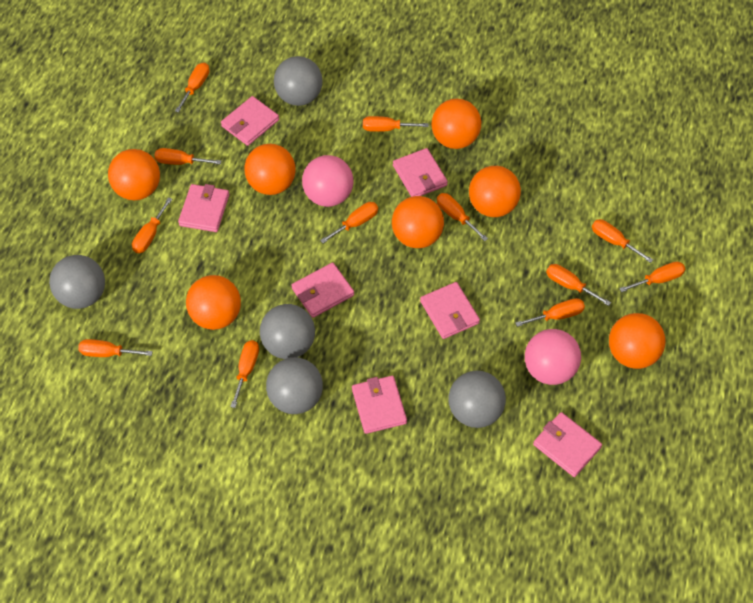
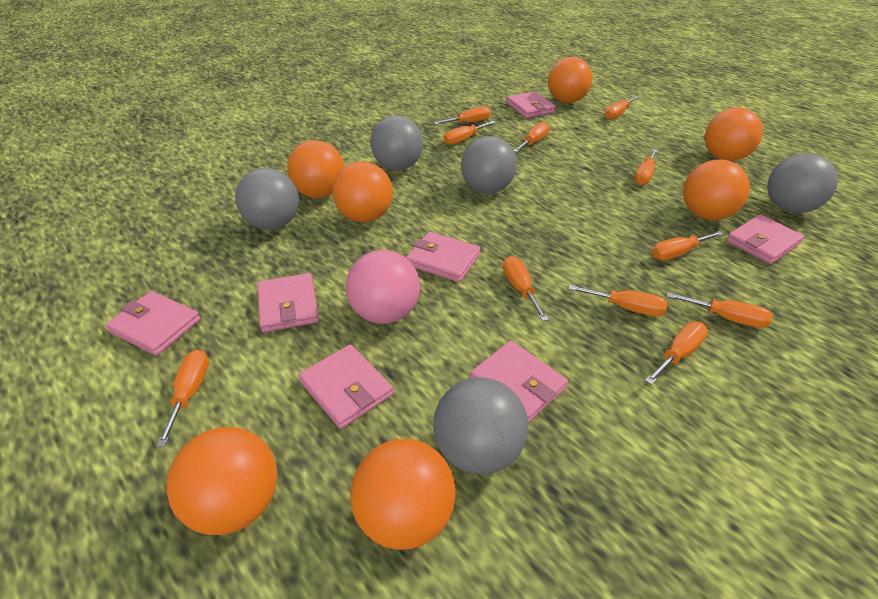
orange screwdriver: [78,339,153,357] [132,197,172,253] [154,148,221,165] [175,63,209,113] [230,340,259,408] [320,202,378,243] [363,116,429,132] [437,193,488,241] [515,298,585,327] [546,264,611,306] [592,219,653,263] [619,261,685,292] = 12 -> [156,349,209,447] [434,106,491,125] [444,121,496,145] [503,256,549,322] [514,122,550,152] [569,285,668,316] [605,96,639,120] [635,149,658,185] [645,321,708,385] [652,231,724,260] [667,292,773,328] = 11
pink ball: [302,155,353,207] [525,329,581,385] = 2 -> [346,250,420,324] = 1

